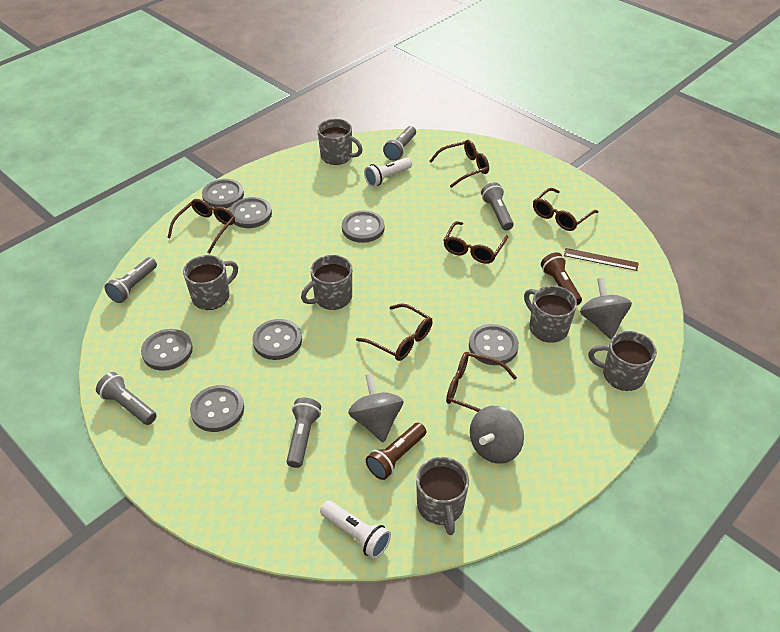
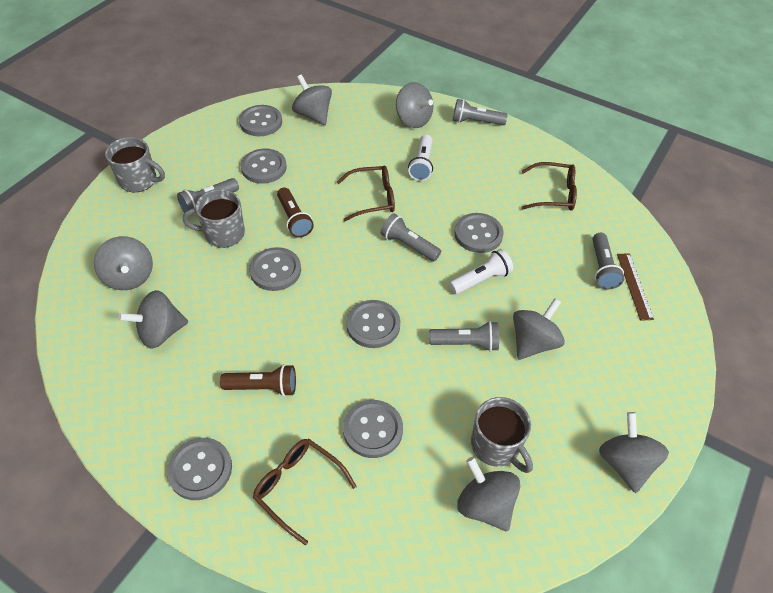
brown glasses: [167,199,235,253] [356,304,433,361] [429,140,489,188] [443,221,508,264] [446,352,517,412] [533,188,598,231] = 6 -> [253,439,357,545] [337,166,395,221] [521,162,577,211] = 3
grey mug: [183,255,238,310] [301,255,352,310] [317,119,363,165] [416,457,469,535] [524,286,577,343] [588,331,657,391] = 6 -> [105,137,165,192] [183,189,245,248] [471,397,533,473] = 3
grey spinning top: [348,374,403,443] [470,406,524,464] [580,278,632,339] = 3 -> [94,236,153,290] [118,290,188,349] [292,74,332,125] [396,82,433,128] [457,457,520,531] [513,298,565,360] [599,412,669,493] = 7

